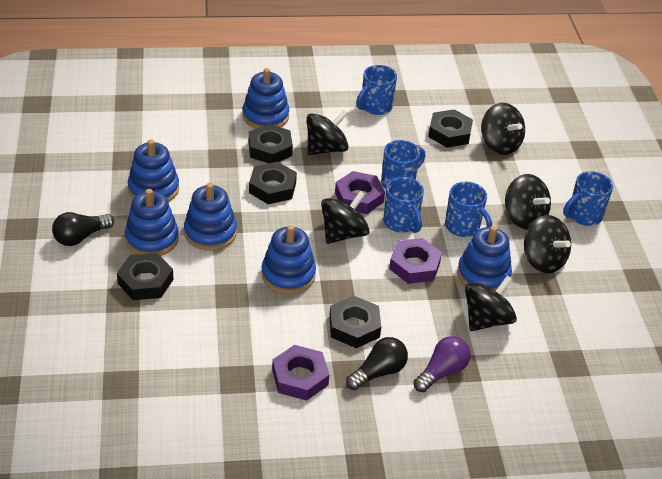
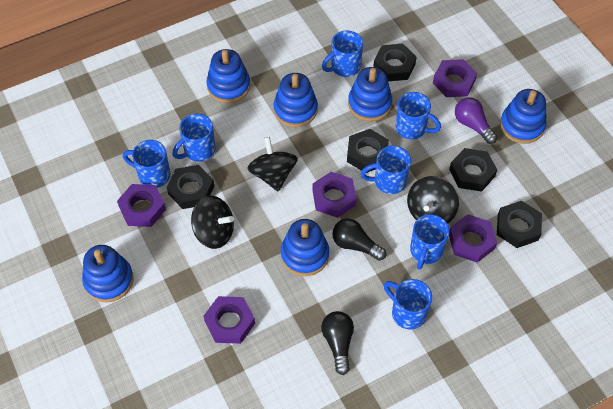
black spinning top: [307,110,349,155] [321,191,370,244] [465,275,517,331] [481,103,525,155] [505,174,551,230] [524,215,571,273] = 6 -> [191,196,234,249] [247,137,298,192] [407,176,459,224] = 3
blue mug: [356,65,397,115] [381,140,425,189] [383,177,424,233] [445,182,492,237] [563,171,613,226] = 5 -> [123,140,171,188] [173,114,215,162] [322,31,363,77] [361,146,411,194] [384,279,432,330] [395,92,441,139] [410,214,449,270] = 7
purple nut: [272,345,329,401] [335,171,385,214] [389,238,442,284] = 3 -> [117,184,166,227] [203,296,255,344] [312,172,357,218] [433,59,477,97] [449,214,497,263] = 5

